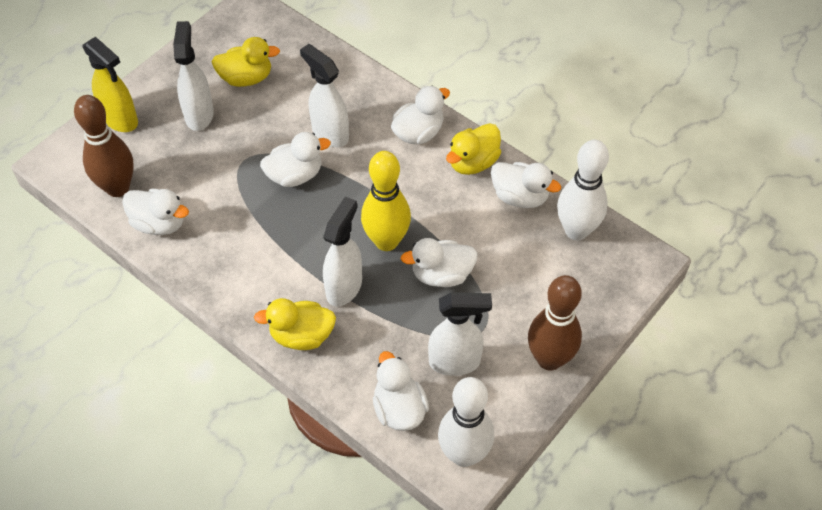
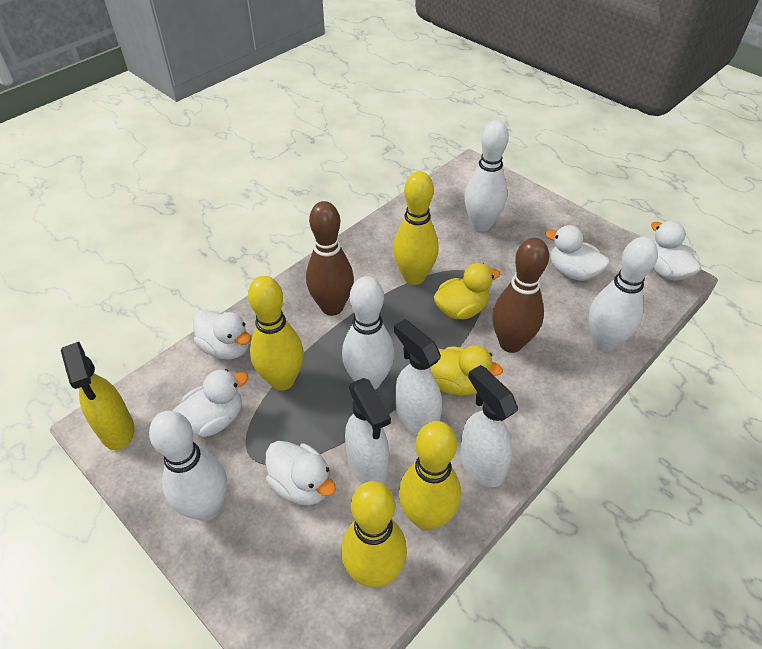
white bowling pin: [438,377,494,467] [557,140,609,240] = 2 -> [149,411,227,521] [342,276,395,390] [465,120,509,232] [588,237,658,352] = 4
white duck: [122,189,189,235] [260,132,331,187] [373,351,429,431] [391,86,450,144] [401,238,478,287] [491,162,561,208] = 6 -> [173,369,249,437] [193,310,251,359] [265,441,336,505] [545,225,610,281] [651,221,701,281] = 5
white spray bottle: [173,21,214,131] [300,44,349,147] [323,197,362,306] [428,292,492,376] = 4 -> [345,378,391,484] [394,319,442,435] [460,365,518,487] = 3
yellow bowling pin: [361,151,411,251] = 1 -> [248,276,304,391] [341,481,407,588] [393,171,439,285] [399,421,461,531] = 4
yellow duck: [212,37,280,87] [254,298,336,350] [446,123,501,175] = 3 -> [430,345,503,395] [434,263,500,319] = 2

